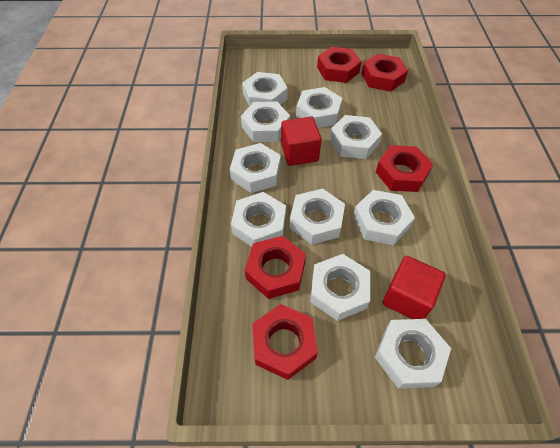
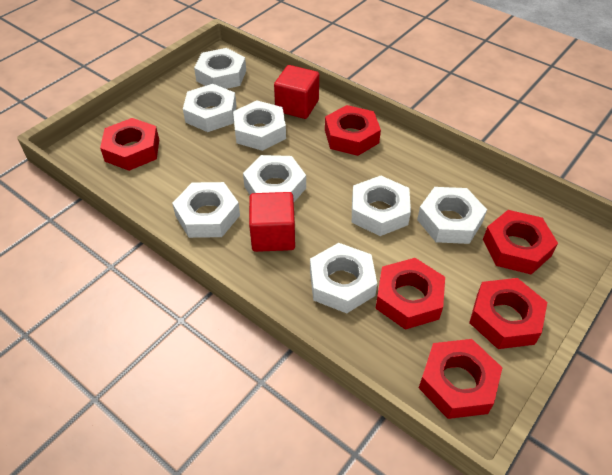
red nut: [245,236,306,299] [252,304,318,380] [317,47,362,83] [362,54,408,92] [376,145,433,192] = 5 -> [100,118,159,171] [325,105,381,156] [375,258,445,330] [419,339,502,419] [469,278,547,349] [483,210,558,275] = 6
white nut: [230,143,281,193] [231,192,286,247] [241,102,290,142] [242,72,288,106] [289,189,345,245] [296,87,342,128] [310,254,370,321] [330,115,382,159] [353,190,415,245] [375,319,451,389] = 10 -> [172,182,240,238] [183,84,236,132] [194,48,246,89] [233,101,286,151] [243,155,306,202] [310,243,377,313] [352,176,411,236] [417,187,487,244] = 8

